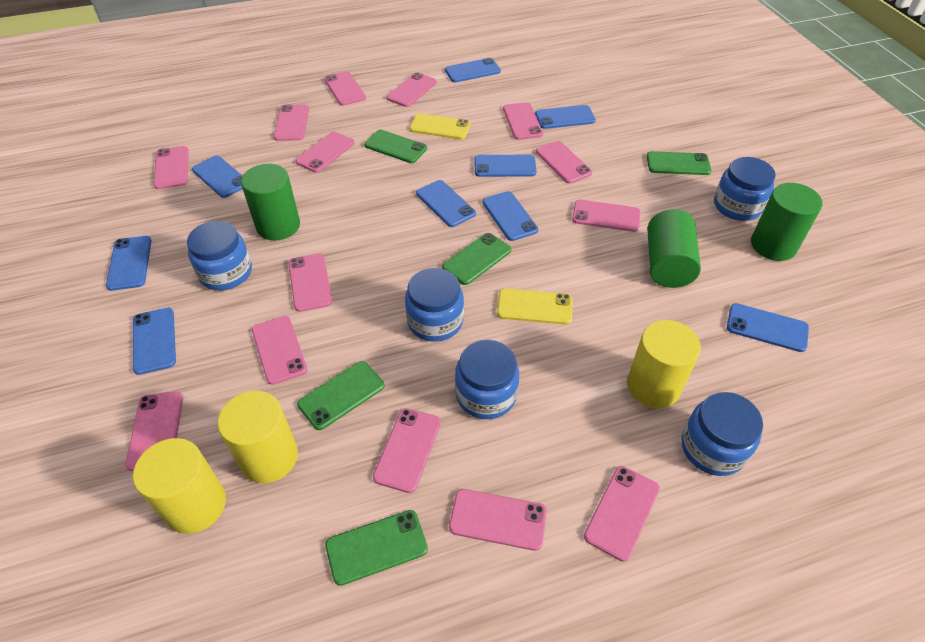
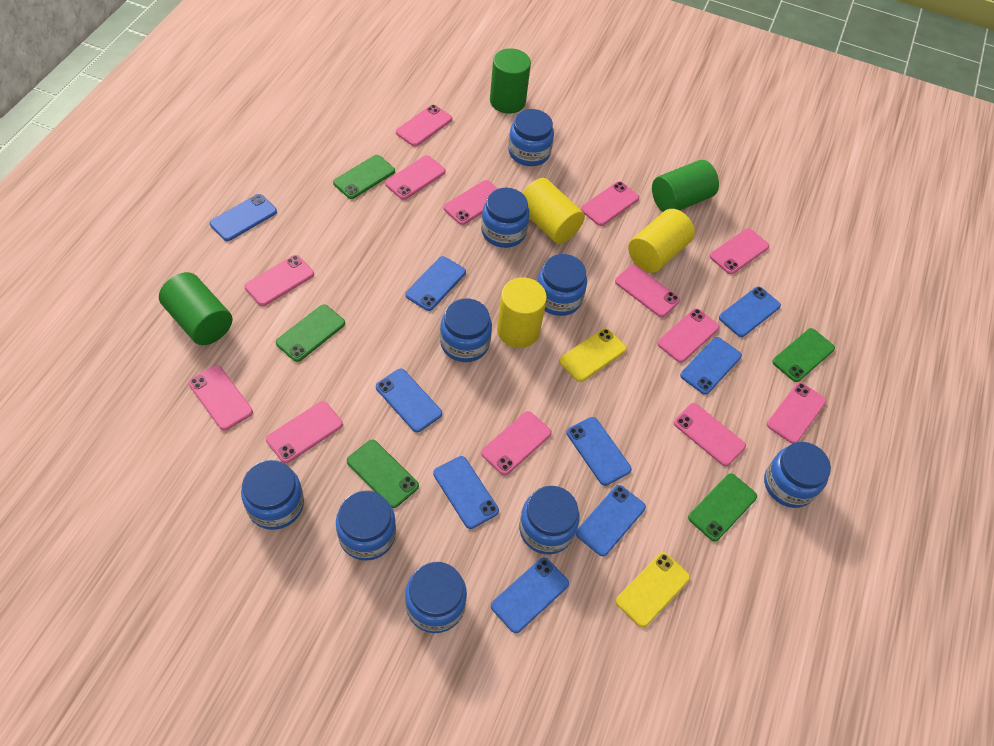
blue jar: [187,221,252,290] [405,268,464,342] [455,340,519,419] [682,392,763,476] [714,157,776,221] = 5 -> [241,460,304,530] [336,491,396,561] [405,562,467,633] [440,298,492,362] [481,188,530,248] [508,109,554,166] [519,486,580,554] [537,254,587,316] [764,442,831,508] = 9
pink phone: [125,392,183,471] [154,146,189,189] [252,316,307,385] [274,105,309,141] [288,254,332,312] [295,132,354,173] [324,71,366,106] [373,408,441,493] [386,72,437,107] [449,489,547,551] [503,102,543,140] [536,141,592,183] [572,200,640,232] [584,466,660,562] = 14 -> [188,365,253,431] [244,255,314,306] [266,401,343,463] [385,155,446,200] [396,105,452,147] [444,180,498,225] [481,411,552,475] [581,181,639,226] [615,264,680,317] [657,308,719,363] [674,403,746,466] [710,228,769,274] [767,382,826,444] = 13

